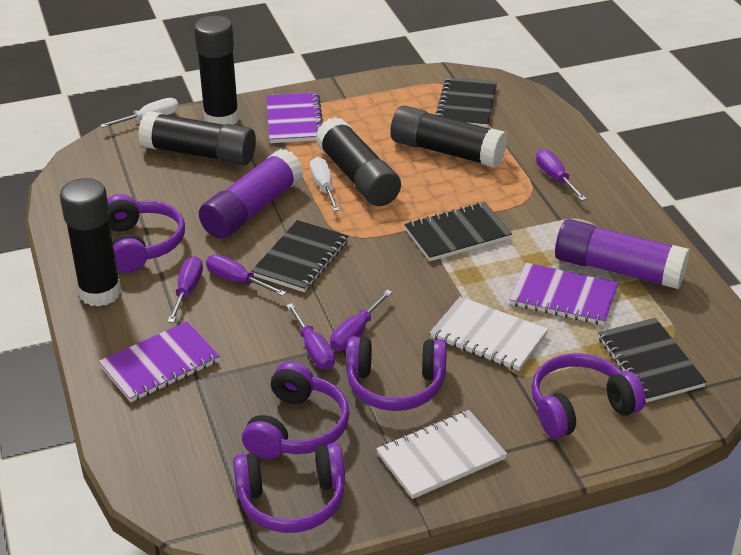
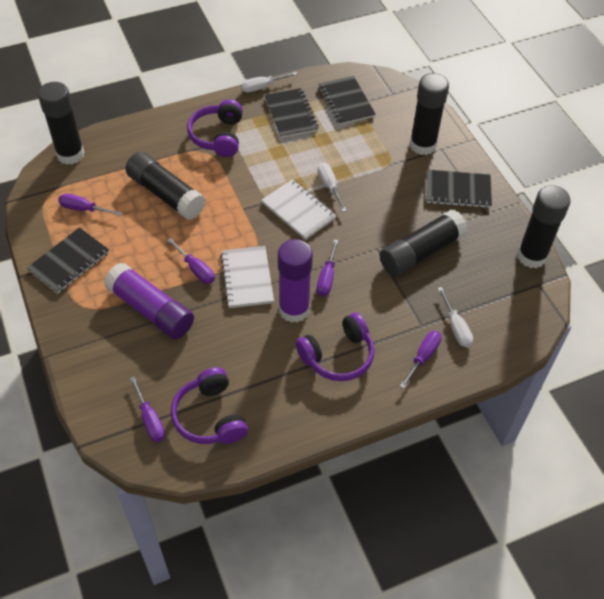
purple headphones: [107,194,185,272] [233,443,345,533] [242,361,350,459] [346,336,447,411] [531,353,646,439] = 5 -> [171,367,248,444] [187,99,243,157] [296,313,374,381] = 3
purple notebook: [99,321,220,402] [266,92,323,143] [509,263,618,325] = 3 -> none = 0
white screwdriver: [100,98,179,128] [310,157,339,211] = 2 -> [241,72,297,92] [318,163,347,212] [438,287,473,347] = 3

